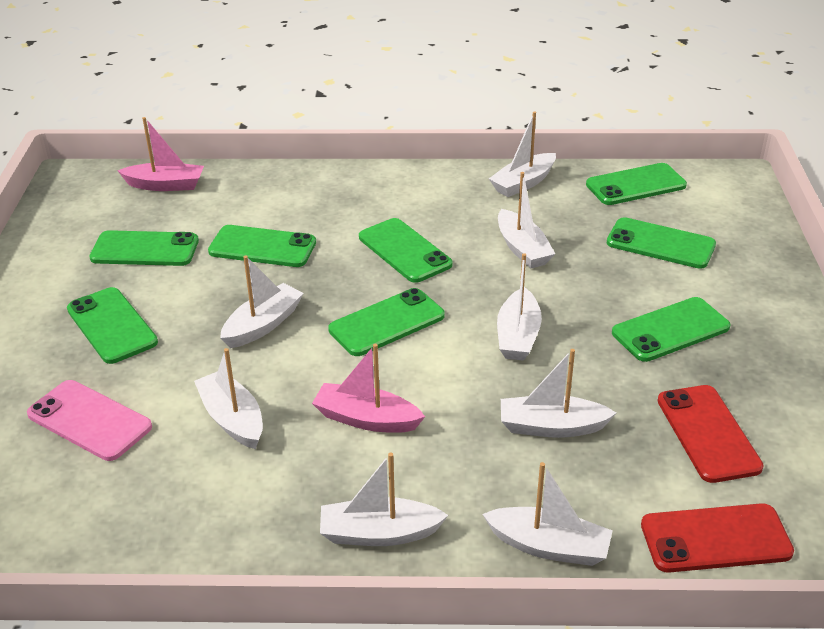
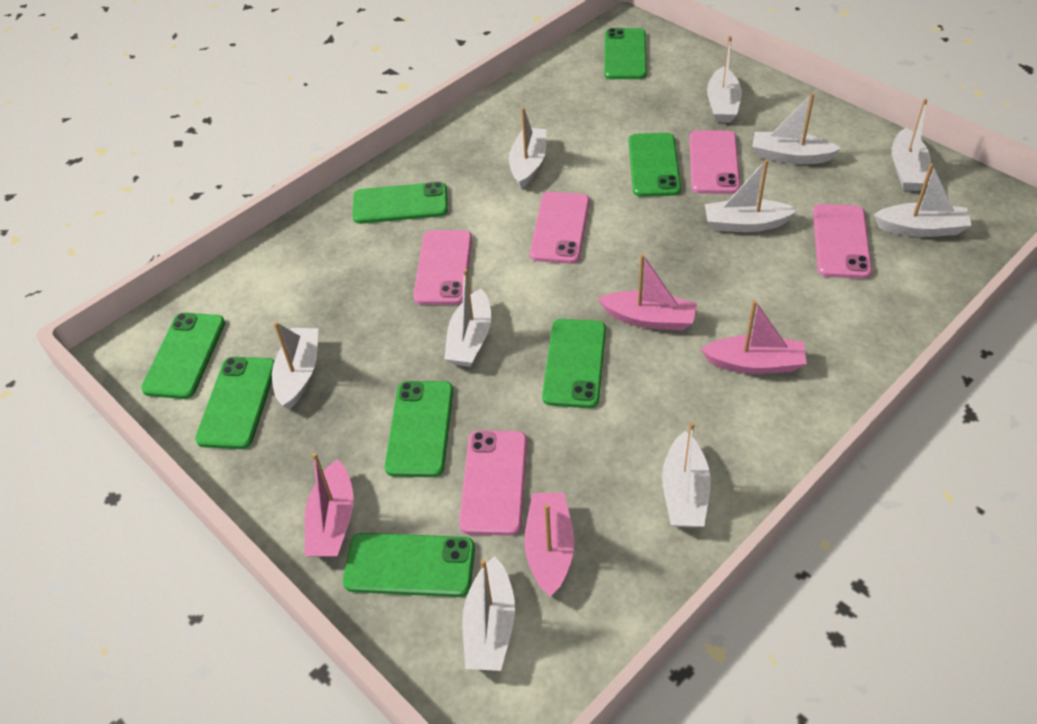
pink boat: [117,117,204,191] [312,344,425,433] = 2 -> [304,453,353,557] [524,493,574,597] [598,254,697,331] [700,300,807,374] = 4
pink phone: [27,380,152,461] = 1 -> [413,230,472,305] [459,430,527,535] [530,192,590,264] [690,130,740,194] [813,204,872,279] = 5
red phone: [641,503,794,573] [658,385,764,483] = 2 -> none = 0
white boat: [194,348,263,449] [220,256,304,348] [320,453,448,546] [482,462,613,566] [489,112,556,197] [497,253,542,361] [498,172,555,269] [501,349,616,438] = 8 -> [272,322,318,410] [444,269,491,367] [462,556,515,671] [509,107,546,189] [662,422,711,528] [705,159,798,232] [707,36,742,123] [752,93,841,164] [874,163,972,237] [892,99,931,191] = 10

